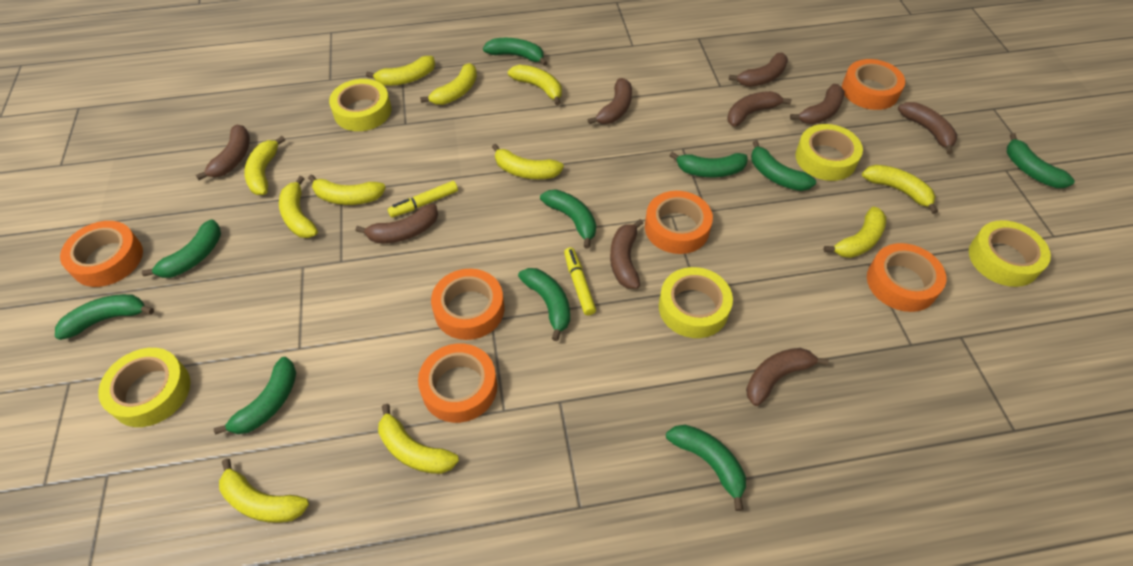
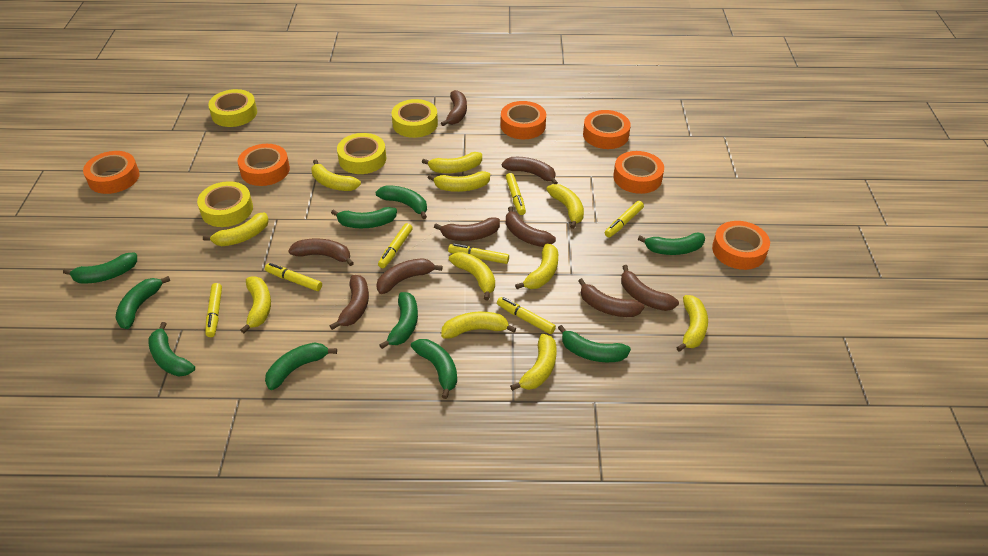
yellow marker: [388,181,458,217] [564,247,596,315] = 2 -> [205,283,222,337] [265,263,322,291] [378,223,413,268] [448,243,509,264] [497,297,556,334] [506,173,526,215] [605,201,644,238] = 7
yellow tape: [98,348,190,427] [329,79,391,131] [659,267,733,338] [795,124,863,181] [969,220,1051,287] = 5 -> [197,181,253,227] [208,89,257,127] [337,133,386,174] [392,99,438,138] = 4

